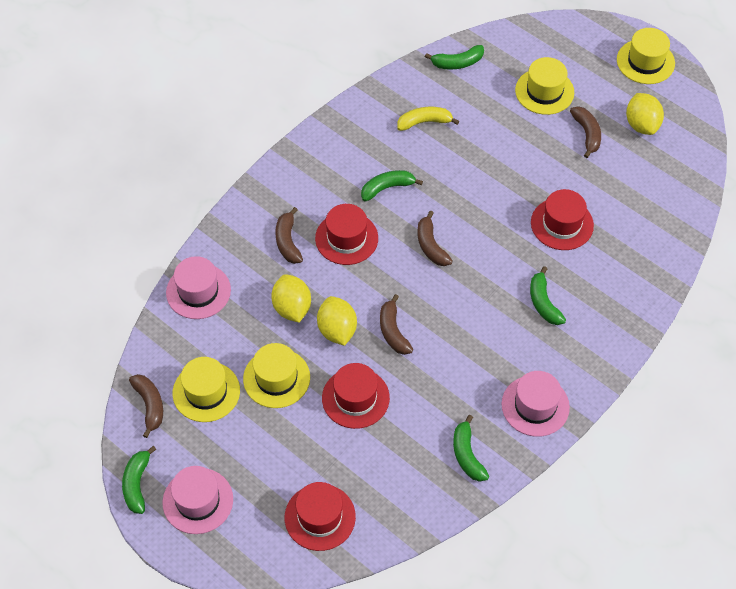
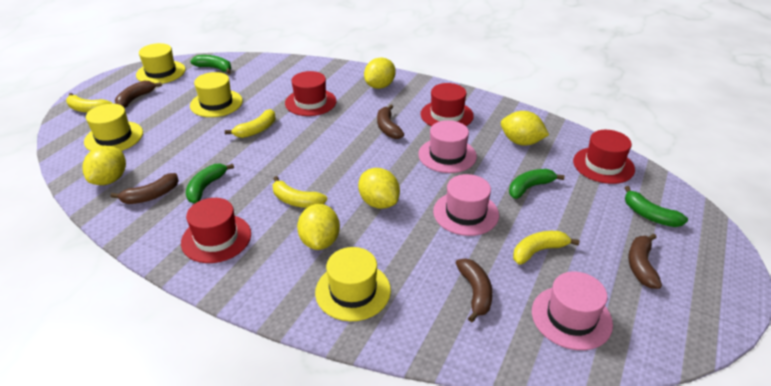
green banana: [122,446,157,514] [361,170,423,201] [425,45,484,70] [453,415,489,482] [530,266,566,325] = 5 -> [186,164,234,203] [190,55,231,74] [509,169,565,199] [625,186,688,227] = 4
yellow banana: [397,107,459,131] = 1 -> [66,93,112,113] [225,109,276,138] [272,176,327,208] [513,231,580,265] = 4
yellow lemon: [271,274,311,323] [317,296,357,346] [626,93,664,135] = 3 -> [82,146,126,185] [297,204,340,250] [358,168,400,209] [364,57,396,89] [501,111,549,146] = 5

